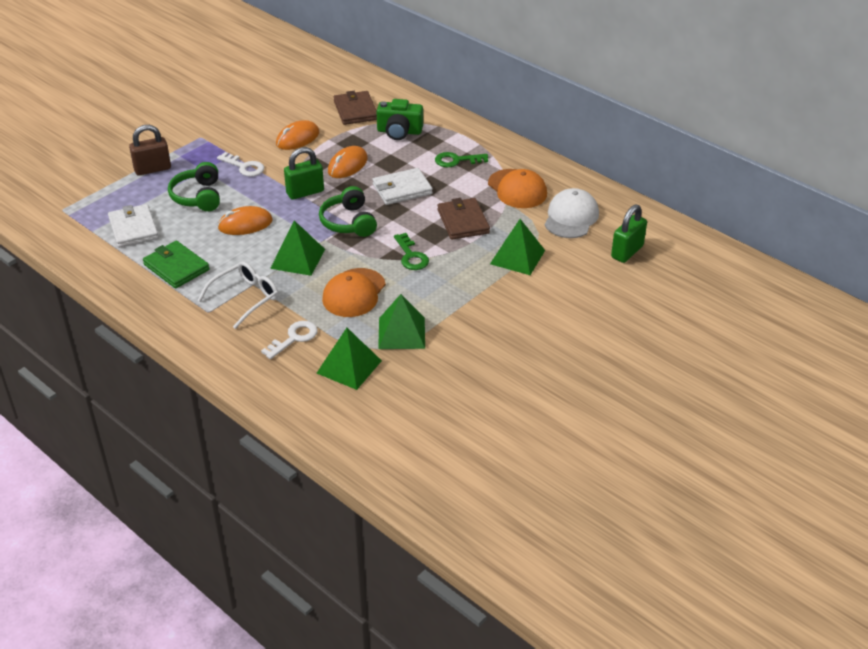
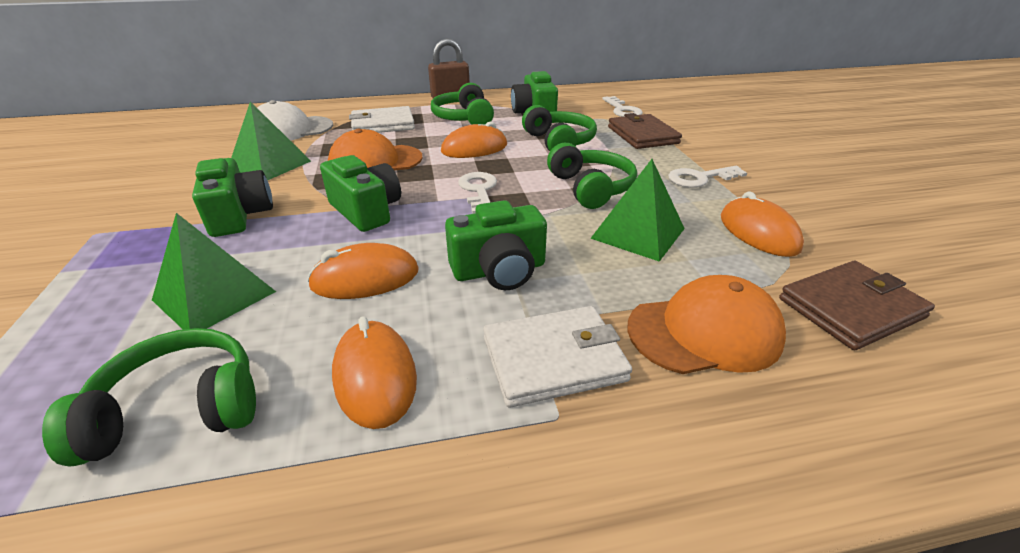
green camera: [376,99,423,140] = 1 -> [192,158,273,237] [320,155,401,232] [445,200,547,290] [511,71,558,113] = 4
green headphones: [168,162,220,211] [319,186,377,237] = 2 -> [42,328,256,466] [431,83,494,125] [522,105,597,151] [547,143,637,209] = 4
green key: [394,233,429,270] [435,152,488,168] = 2 -> none = 0
green padlock: [284,147,324,199] [611,204,647,263] = 2 -> none = 0
green pyramid: [270,220,325,276] [317,328,382,390] [378,294,425,349] [490,219,545,275] = 4 -> [152,213,276,329] [231,102,311,181] [590,159,685,262] = 3
green wallet: [143,241,209,289] = 1 -> none = 0
orange mouse: [218,206,272,235] [276,120,319,150] [328,146,368,178] = 3 -> [307,243,419,299] [332,317,417,429] [441,122,507,158] [721,191,804,257] = 4
white glasses: [198,261,278,329] = 1 -> none = 0
white key: [217,152,264,177] [261,321,318,359] = 2 -> [458,172,497,214] [602,96,643,117] [668,166,747,188] = 3

